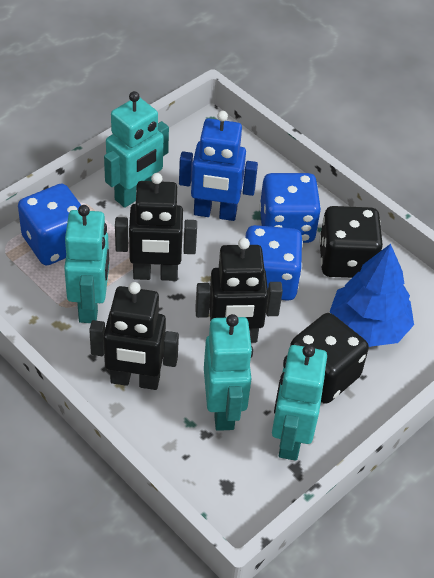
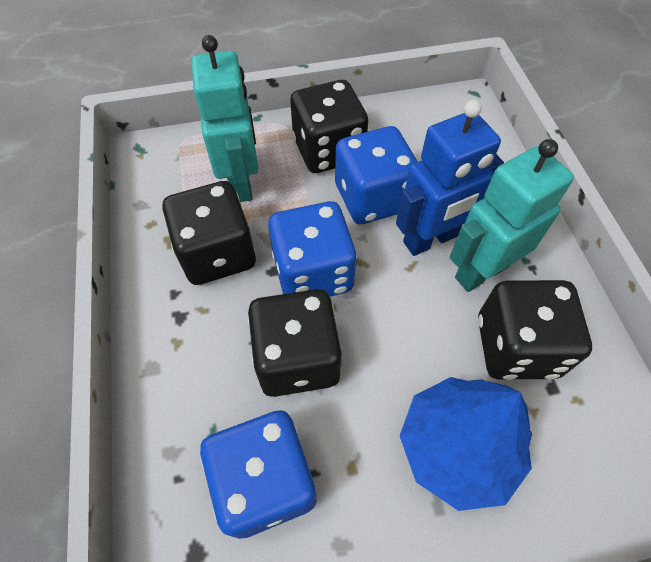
black dice: [290,313,369,404] [319,206,383,278] = 2 -> [162,181,256,285] [248,289,342,397] [290,80,368,173] [478,280,592,380] = 4
black robot: [89,282,179,390] [115,173,197,281] [195,238,283,343] = 3 -> none = 0
turquoise robot: [64,205,109,323] [104,91,169,208] [204,314,253,431] [272,345,327,461] = 4 -> [191,35,258,202] [450,139,574,292] = 2

